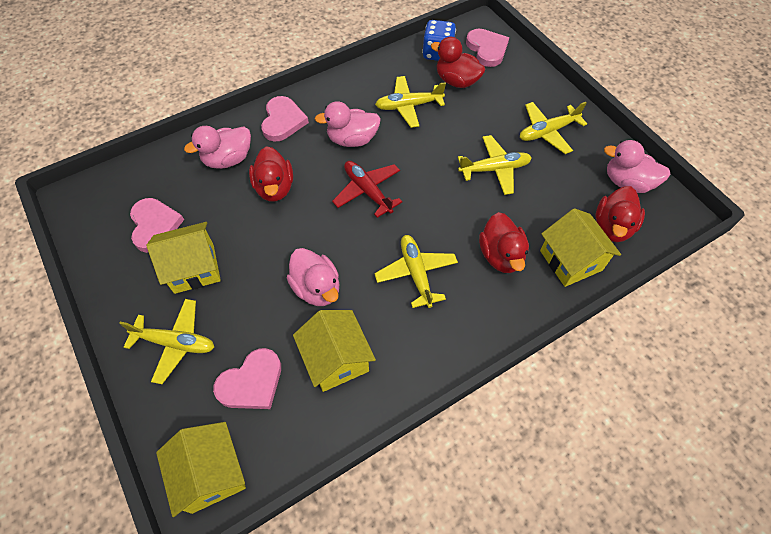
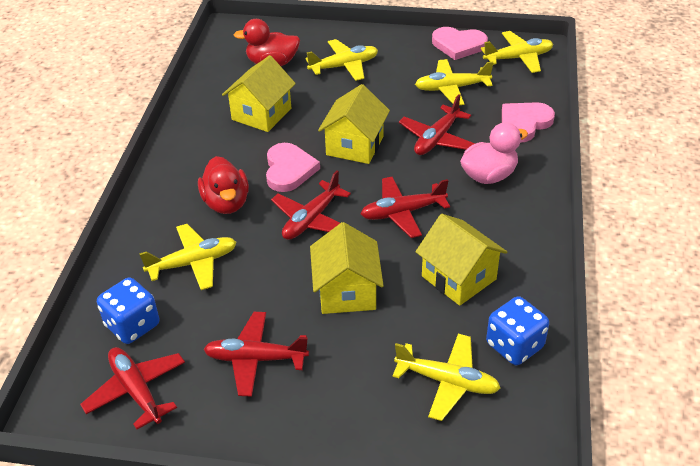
blue dice: [422,20,456,61] = 1 -> [97,277,160,344] [486,296,549,365] = 2
pink duck: [184,126,251,169] [287,248,339,306] [315,101,381,147] [604,140,670,193] = 4 -> [460,122,528,184] = 1
pink heart: [130,198,184,253] [213,348,281,409] [261,96,309,142] [466,29,509,67] = 4 -> [266,143,320,192] [432,27,488,60] [502,102,555,143] = 3
red duck: [249,146,293,201] [431,37,485,88] [479,212,529,273] [596,186,645,242] = 4 -> [198,156,249,214] [234,19,300,66] = 2
red plane: [332,161,403,218] = 1 -> [80,347,185,430] [204,312,309,397] [271,170,351,240] [361,176,450,238] [399,94,475,155] = 5

